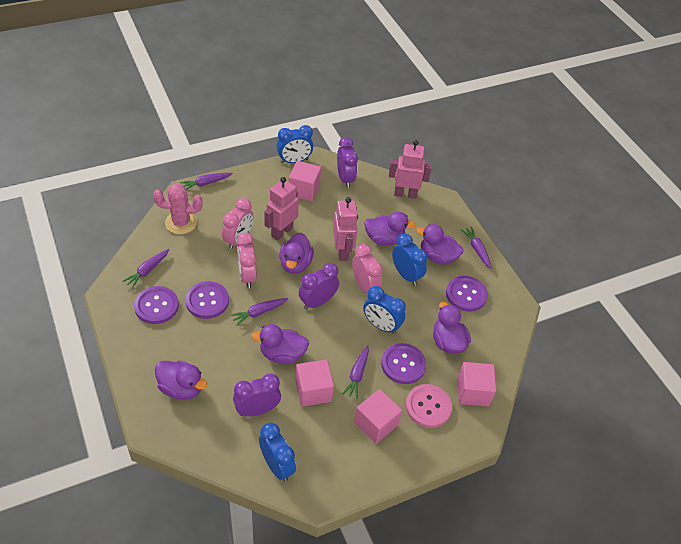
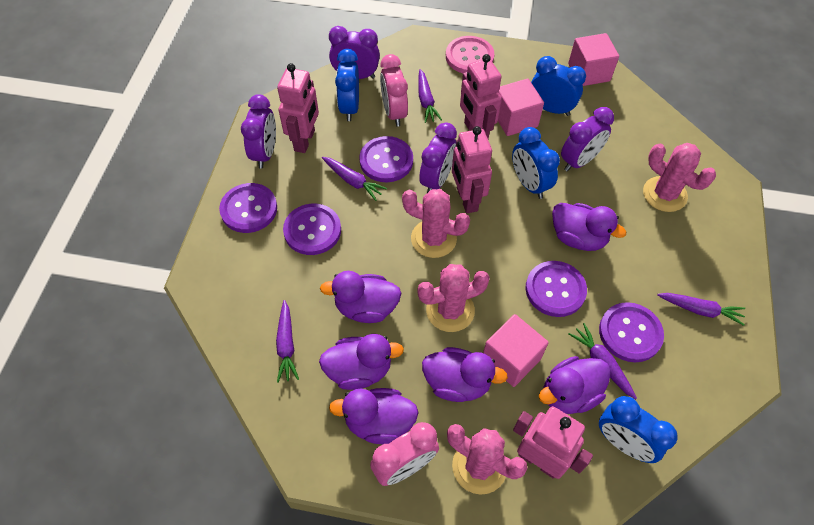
pink cactus: [153,183,203,234] = 1 -> [402,189,470,258] [417,264,490,332] [447,424,528,495] [643,143,716,212] = 4
pink clock: [222,198,253,250] [237,233,257,288] [352,244,383,293] = 3 -> [370,422,439,486] [380,54,408,127] = 2
pink cube: [289,161,321,201] [295,360,334,407] [354,389,402,444] [457,362,496,406] = 4 -> [483,314,549,387] [498,78,544,136] [568,33,619,86] = 3
pink robot: [265,177,299,241] [333,197,358,261] [389,140,432,199] = 3 -> [277,63,319,153] [452,126,492,213] [460,54,502,139] [513,406,593,479] = 4
purple button: [134,286,179,324] [185,281,229,319] [381,343,426,384] [446,276,488,312] = 4 -> [219,183,277,233] [283,204,341,255] [359,136,413,182] [526,261,587,317] [599,302,664,362] = 5
purple clock: [233,374,281,416] [299,263,339,310] [337,137,358,188] = 3 -> [241,94,276,169] [329,26,380,79] [419,122,457,193] [561,107,614,172] = 4

